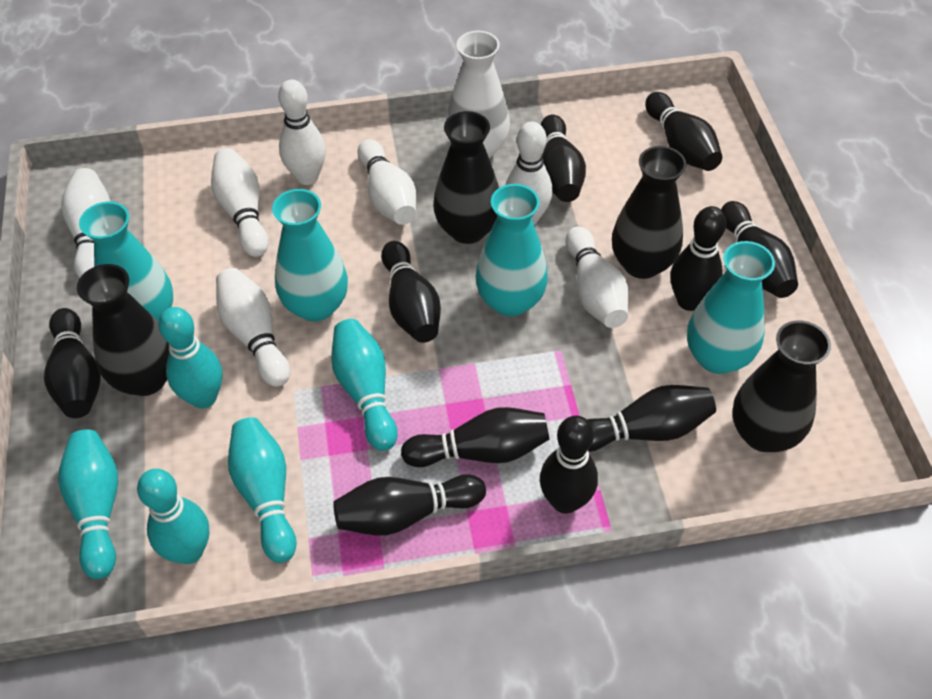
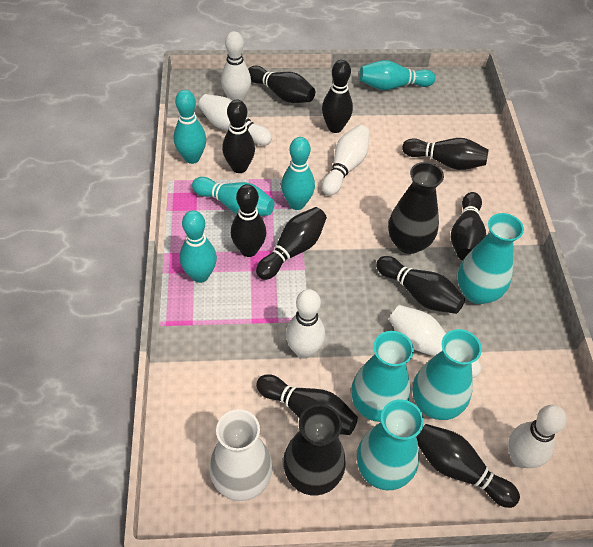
black vase: [77,264,169,396] [433,111,499,244] [612,146,686,279] [732,320,831,452] = 4 -> [283,404,346,496] [388,162,444,254] = 2
white bowling pin: [61,168,111,278] [211,148,269,257] [216,268,290,387] [278,79,326,185] [357,139,417,225] [506,122,553,225] [566,226,629,328] = 7 -> [198,94,272,146] [221,31,251,102] [286,289,325,358] [322,125,370,196] [388,305,481,378] [508,405,567,468] = 6

